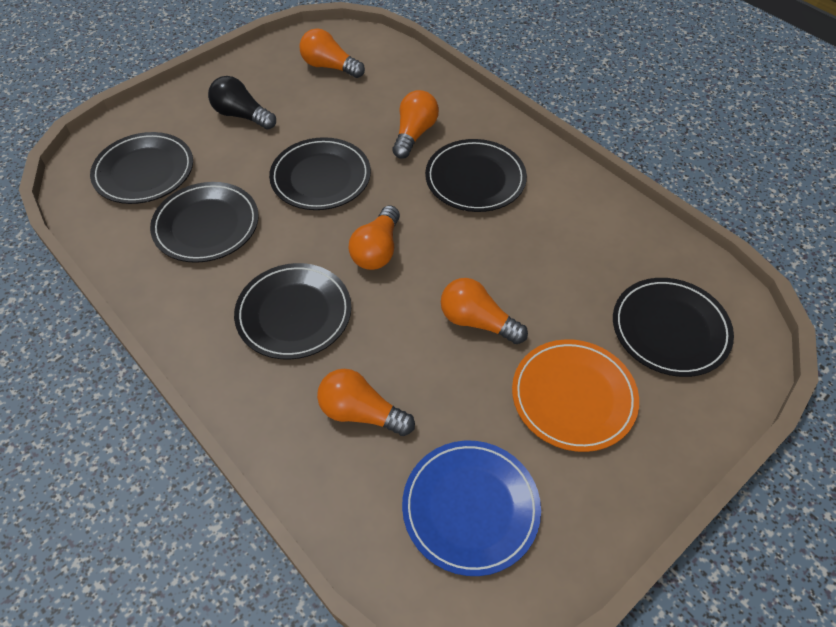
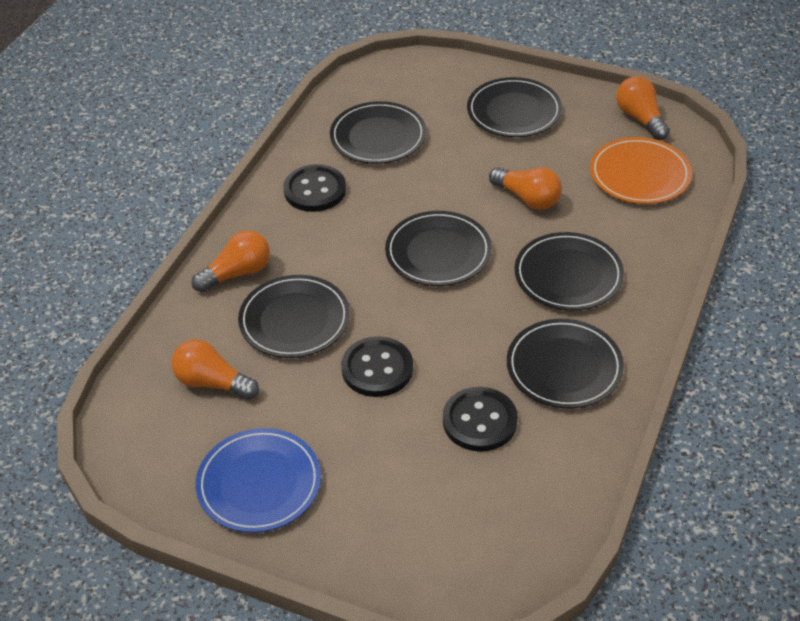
black button: none = 0 -> [283,164,346,212] [341,336,413,397] [443,387,518,452] = 3
black light bulb: [208,76,276,130] = 1 -> none = 0
orange light bulb: [299,29,365,78] [317,369,415,436] [349,205,400,270] [392,90,439,159] [441,278,528,344] = 5 -> [171,339,259,400] [192,230,270,292] [489,167,562,210] [616,76,670,140] = 4

